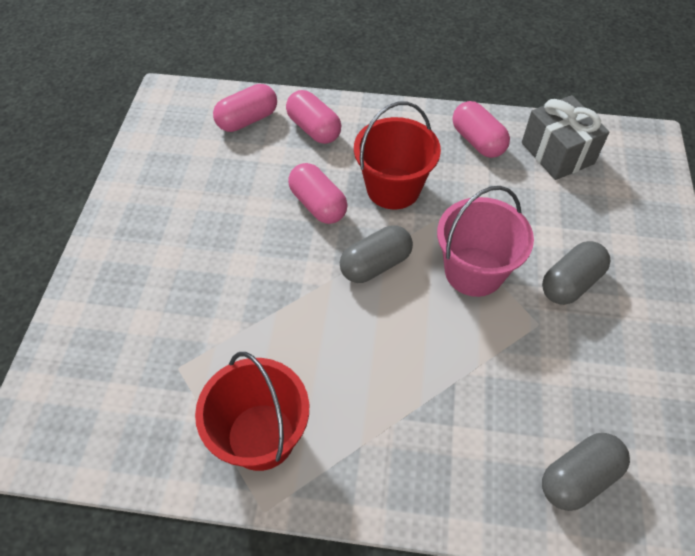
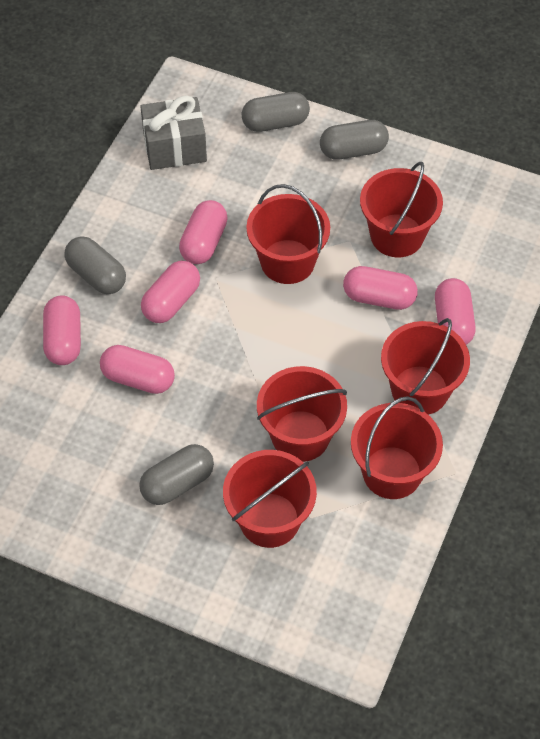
grey capsule: [340,225,413,283] [542,241,610,305] [542,433,630,511] = 3 -> [65,236,126,294] [139,444,214,505] [242,92,310,132] [320,120,389,160] = 4
pink bucket: [437,186,534,297] = 1 -> none = 0
pink capsule: [213,84,277,132] [286,90,341,144] [288,163,348,224] [453,101,510,158] = 4 -> [43,295,81,365] [100,345,175,394] [141,261,200,323] [179,200,228,264] [343,266,418,310] [435,278,476,345] = 6
red bucket: [195,352,309,471] [354,102,441,209] = 2 -> [223,450,317,548] [246,184,330,284] [257,366,347,462] [351,396,443,499] [360,162,443,257] [381,318,470,415] = 6

